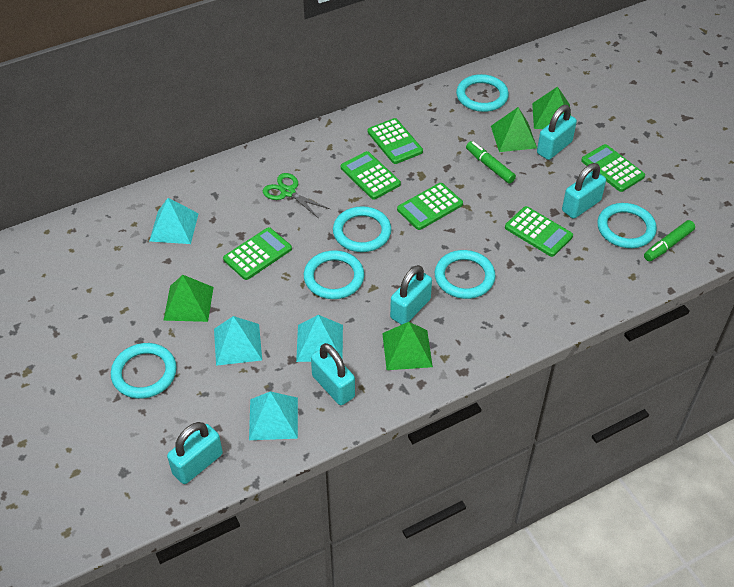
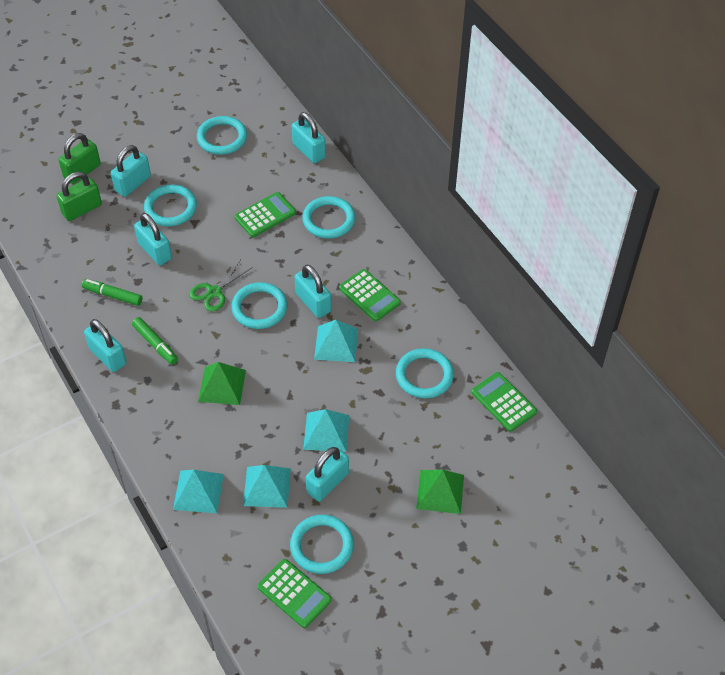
green calculator: [223,227,292,280] [341,151,401,200] [367,118,423,164] [397,183,463,230] [505,206,573,257] [581,144,645,192] = 6 -> [235,192,296,237] [257,559,332,628] [339,269,401,322] [471,372,537,432] = 4
green padlock: none = 0 -> [57,172,102,221] [59,133,101,184] = 2
green pyramid: [163,275,214,322] [382,322,433,370] [491,107,537,152] [532,86,571,129] = 4 -> [198,362,246,405] [416,470,464,514] = 2
turquoise padlock: [167,422,223,484] [311,343,355,405] [390,265,432,325] [537,105,577,160] [562,163,606,219] = 5 -> [84,319,126,372] [111,145,151,197] [134,213,172,265] [292,112,326,163] [295,264,331,318] [306,447,349,501] = 6

